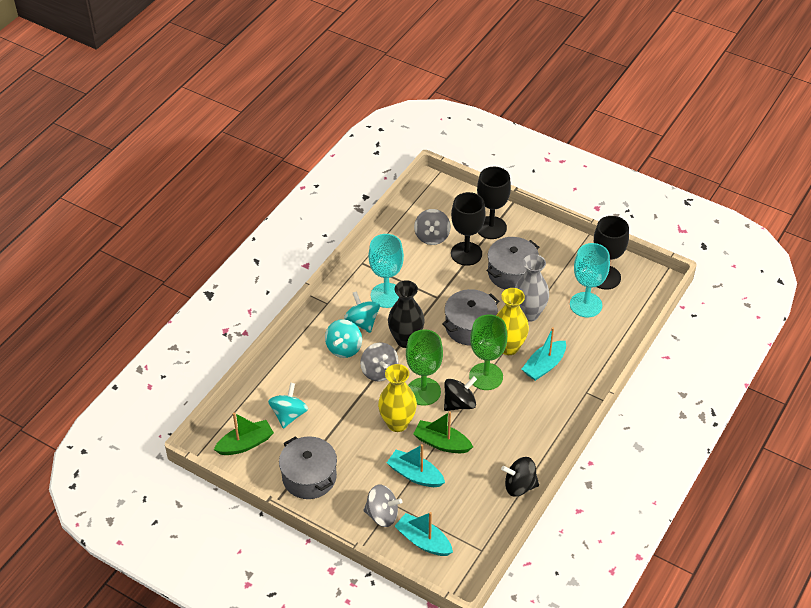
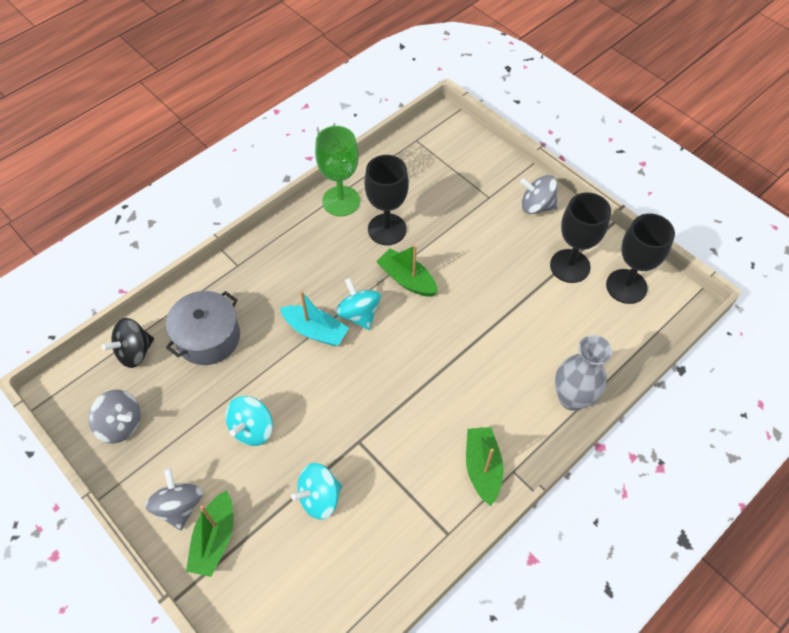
black spinning top: [444,376,477,411] [501,457,539,497] = 2 -> [102,318,154,368] = 1
black vase: [388,280,425,348] = 1 -> none = 0
green boat: [214,413,274,455] [413,411,473,453] = 2 -> [186,491,233,577] [376,245,438,297] [466,427,504,506] = 3
green goblet: [406,329,443,406] [469,314,507,390] = 2 -> [315,126,360,216] = 1
grey pot: [279,436,337,499] [442,289,499,345] [486,237,539,290] = 3 -> [166,291,240,365] = 1
turquoise boat: [387,444,445,487] [394,512,453,556] [522,327,566,381] = 3 -> [280,291,349,346] = 1
turquoise goblet: [368,234,404,308] [570,243,610,317] = 2 -> none = 0
yellow vase: [378,364,417,432] [496,288,529,355] = 2 -> none = 0

